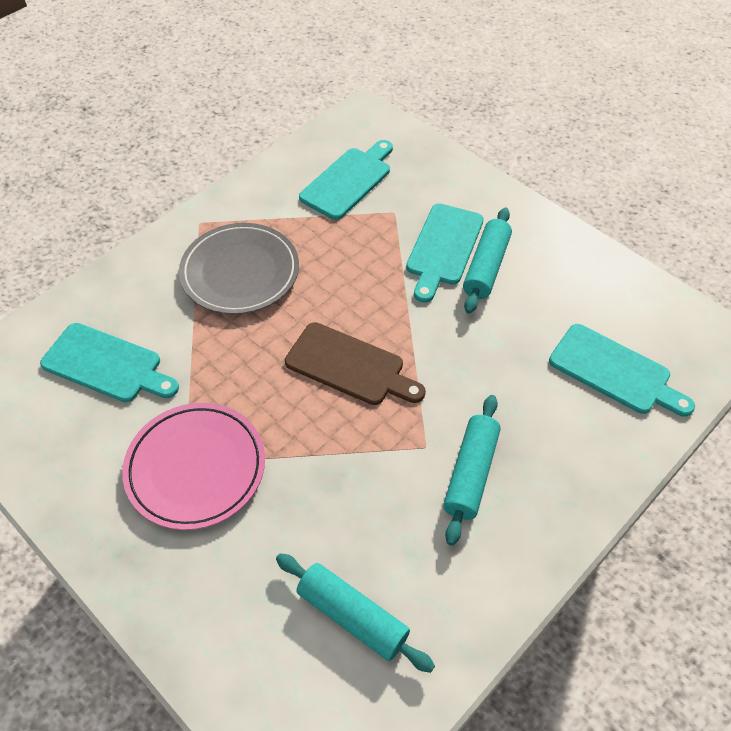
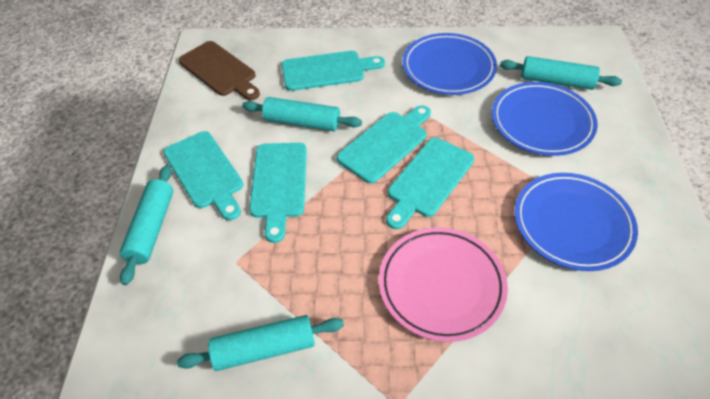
blue plate: none = 0 -> [402,33,497,95] [492,82,598,156] [514,173,638,271] = 3
grey plate: [179,223,299,314] = 1 -> none = 0
turquoise cutting board: [40,323,179,402] [299,140,393,220] [406,204,484,303] [549,324,695,417] = 4 -> [164,131,243,220] [250,143,307,243] [281,51,385,91] [337,105,431,183] [386,137,474,229] = 5
turquoise rolling pin: [276,553,435,673] [443,395,501,546] [463,208,512,314] = 3 -> [120,165,173,285] [177,315,344,371] [242,97,362,131] [500,56,622,90] = 4

